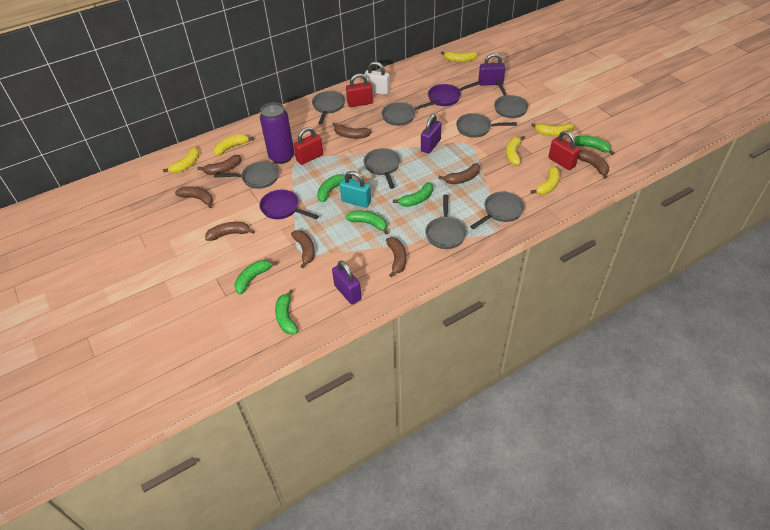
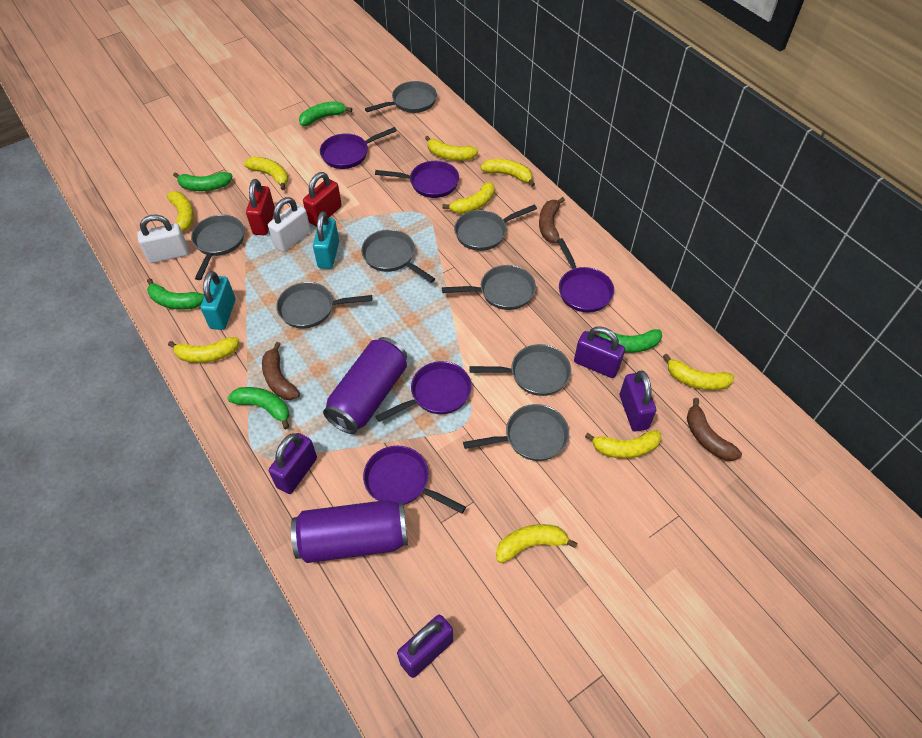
brown banana: [175,186,213,208] [198,155,241,175] [205,222,255,241] [291,230,315,268] [332,123,372,139] [386,237,406,278] [439,163,480,184] [578,150,609,179] = 8 -> [262,342,300,400] [539,197,565,243] [687,398,742,461] = 3
green banana: [234,260,277,294] [275,289,298,335] [317,174,352,202] [346,210,388,235] [393,182,433,207] [570,136,614,155] = 6 -> [147,279,204,310] [173,172,233,191] [227,387,289,429] [299,101,352,126] [595,329,662,353] = 5
purple can: [260,102,294,164] = 1 -> [291,500,408,563] [323,337,407,434] = 2
purple padlock: [332,260,362,305] [421,114,442,154] [478,53,505,86] = 3 -> [269,433,317,494] [397,615,453,678] [574,327,625,378] [620,371,656,431] = 4
purple pan: [259,190,319,219] [428,81,481,106] = 2 -> [320,127,397,169] [363,446,466,514] [375,161,459,198] [376,361,472,422] [557,238,614,313] = 5
red padlock: [293,127,323,165] [346,73,373,107] [548,131,580,170] = 3 -> [246,179,275,235] [303,172,342,227] = 2
turquoise padlock: [340,171,371,208] = 1 -> [201,271,235,330] [313,211,339,269] = 2
white padlock: [364,61,390,95] = 1 -> [137,215,189,263] [268,197,311,252] = 2
yellow banana: [163,147,200,173] [213,134,254,156] [441,51,478,62] [506,136,525,165] [531,123,574,136] [531,166,560,194] = 6 -> [167,191,194,232] [168,337,239,363] [244,157,288,190] [425,136,478,161] [443,182,495,214] [481,159,535,187] [496,524,577,563] [585,430,661,459] [663,354,735,390] = 9

